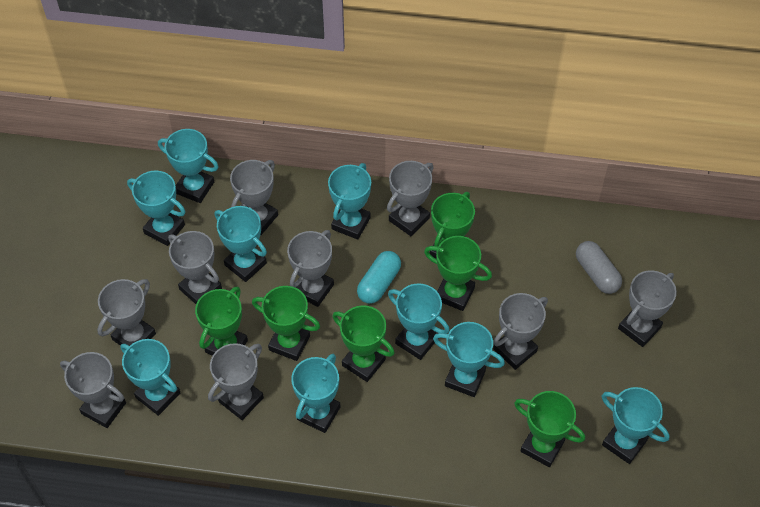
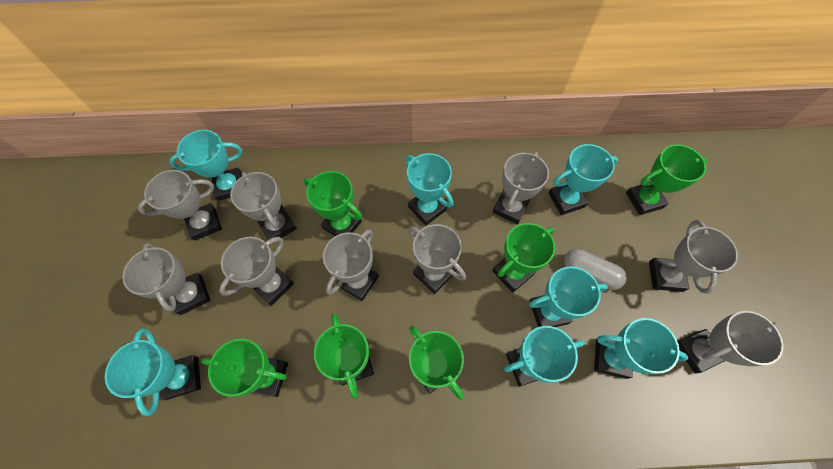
turquoise capsule: [357,251,401,304] = 1 -> none = 0
turquoise trophy: [120,339,180,416] [127,171,186,246] [158,129,219,203] [215,206,267,282] [291,354,340,433] [328,163,371,240] [388,283,450,360] [433,322,505,397] [602,387,670,464] = 9 -> [105,329,201,416] [169,130,242,201] [406,153,453,226] [504,326,585,387] [529,266,608,327] [549,144,618,215] [594,318,688,379] = 7

